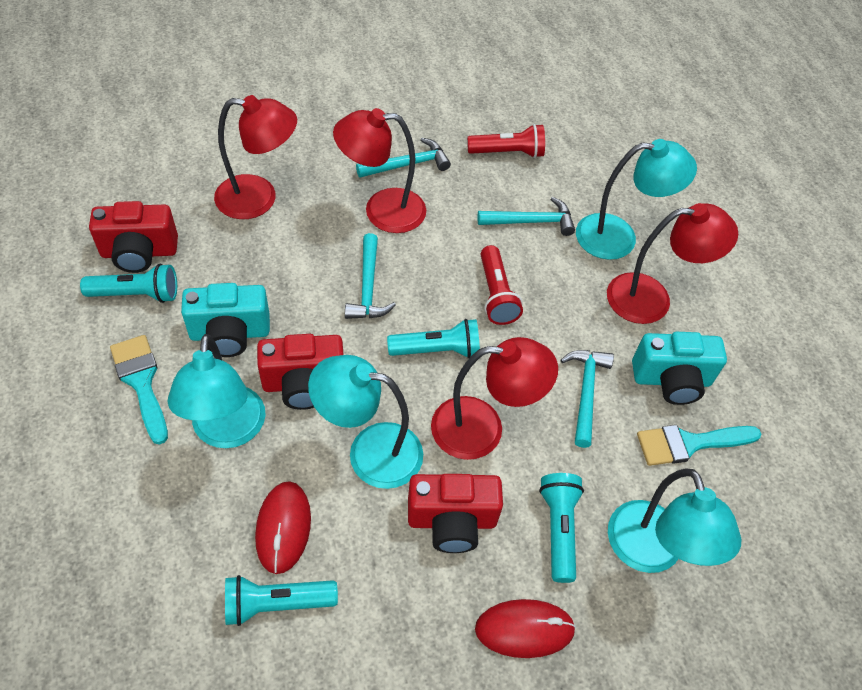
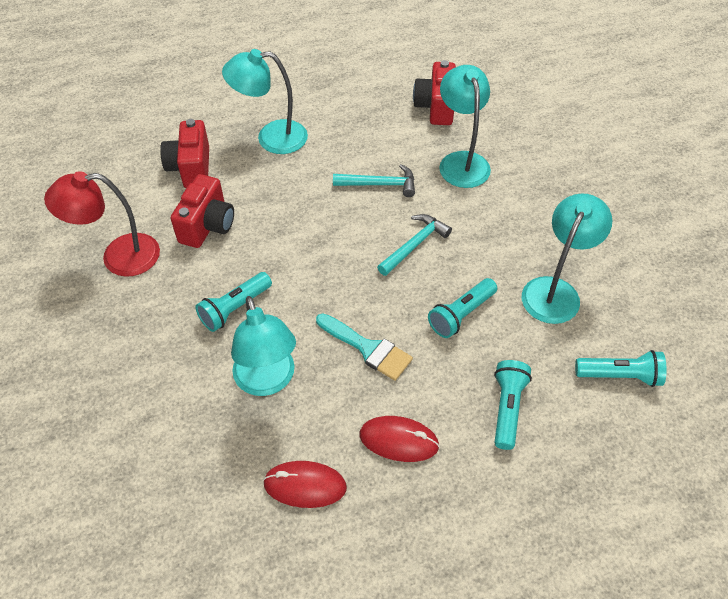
red flashlight: [467,124,545,158] [481,245,523,325] = 2 -> none = 0
red lamp: [214,95,297,219] [333,108,426,233] [431,337,558,460] [607,203,738,324] = 4 -> [44,171,160,277] = 1
turquoise brush: [110,335,168,445] [637,425,761,466] = 2 -> [316,313,413,381] = 1
turquoise camera: [181,283,270,357] [632,332,727,405] = 2 -> none = 0
turquoise hammer: [345,233,396,319] [356,138,451,178] [477,197,575,236] [561,350,614,448] = 4 -> [333,164,415,197] [377,214,452,276] = 2

